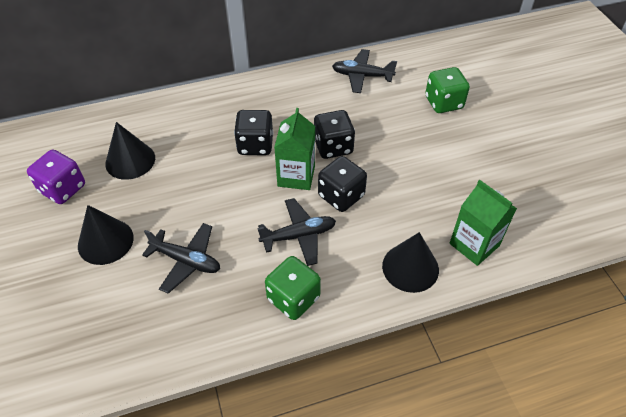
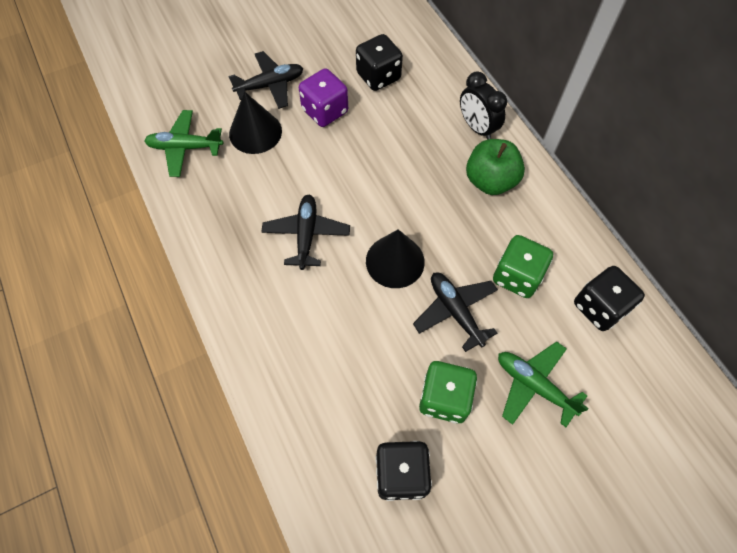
black clock: none = 0 -> [460,71,507,140] = 1
black cone: [78,205,134,265] [105,122,155,180] [382,232,439,293] = 3 -> [229,91,282,154] [366,229,425,288] = 2
green apple: none = 0 -> [466,139,525,195] = 1
green carton: [274,108,315,190] [450,180,517,266] = 2 -> none = 0
green plane: none = 0 -> [144,110,223,177] [498,342,589,427] = 2

